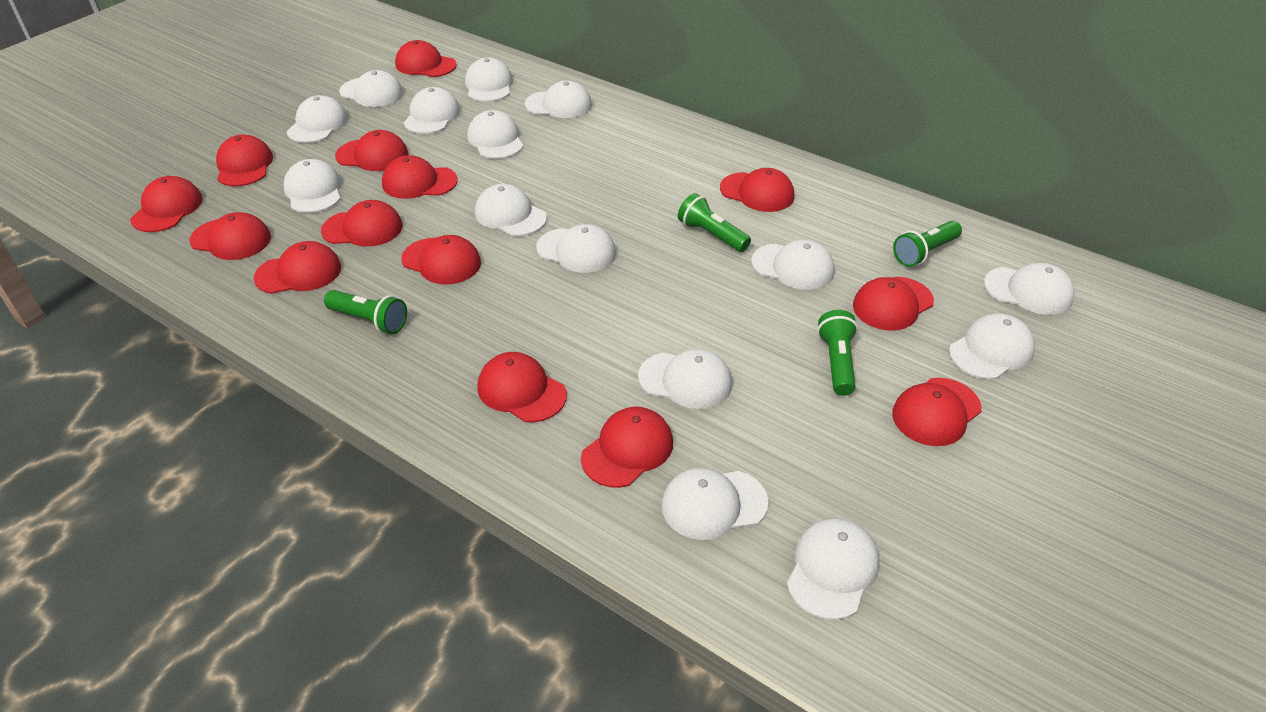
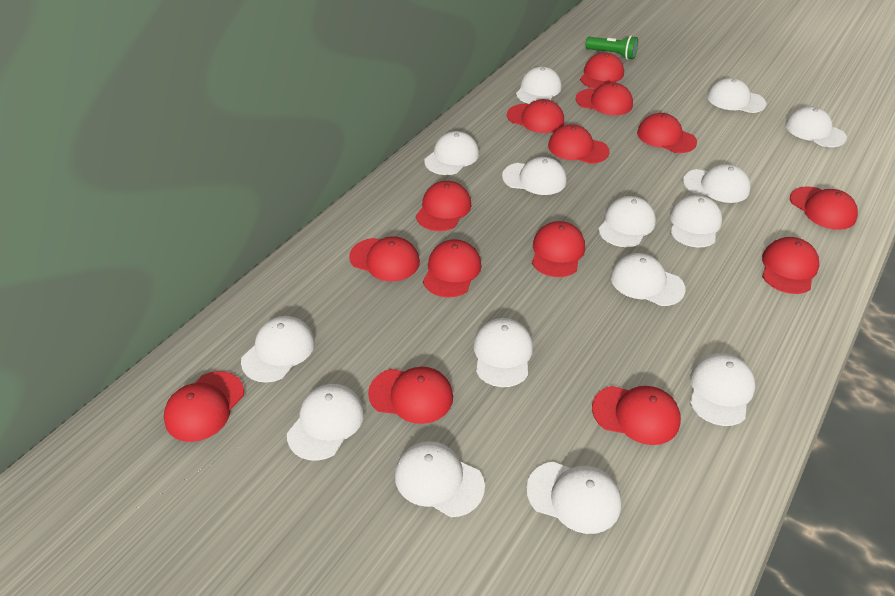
green flashlight: [324,290,407,334] [678,193,751,252] [817,310,858,396] [893,221,962,267] = 4 -> [585,36,638,60] = 1

